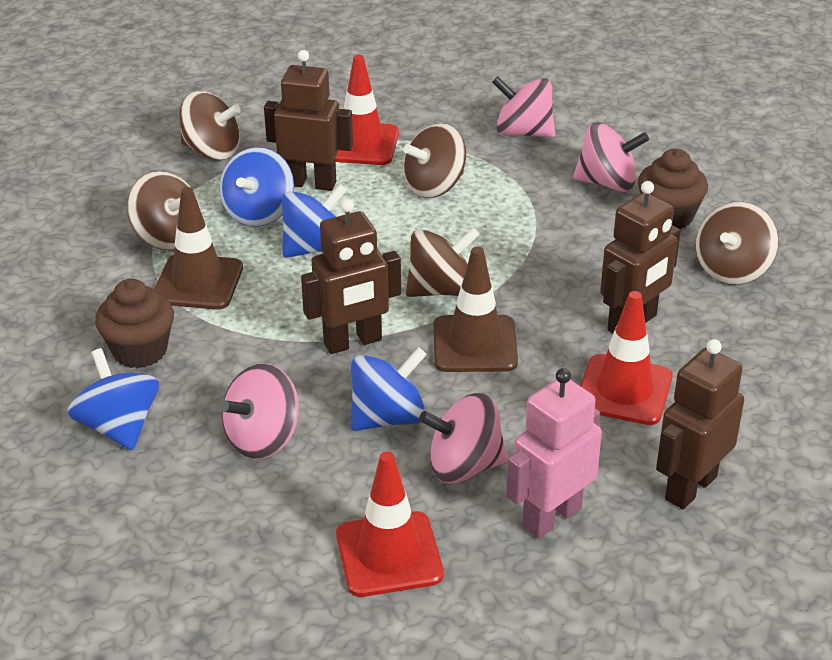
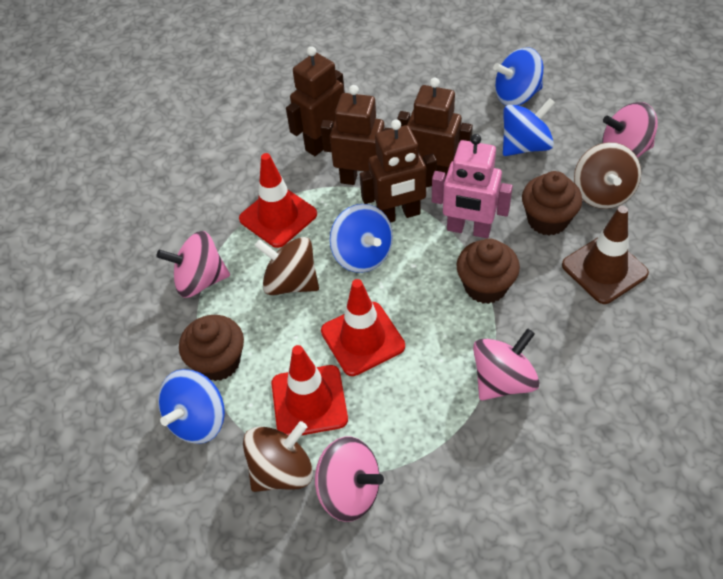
brown cupcake: [95,279,174,368] [638,149,708,230] = 2 -> [179,315,244,381] [457,239,520,304] [522,171,582,236] = 3
brown spinning top: [127,171,201,251] [179,91,241,160] [403,123,466,198] [406,227,480,297] [696,202,779,285] = 5 -> [243,421,313,492] [254,237,319,295] [574,142,641,209] = 3
brown traffic cone: [154,187,243,310] [433,247,518,372] = 2 -> [562,206,649,304] = 1

